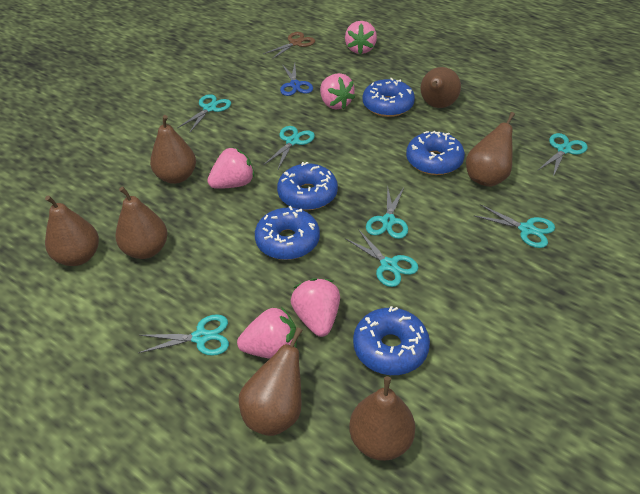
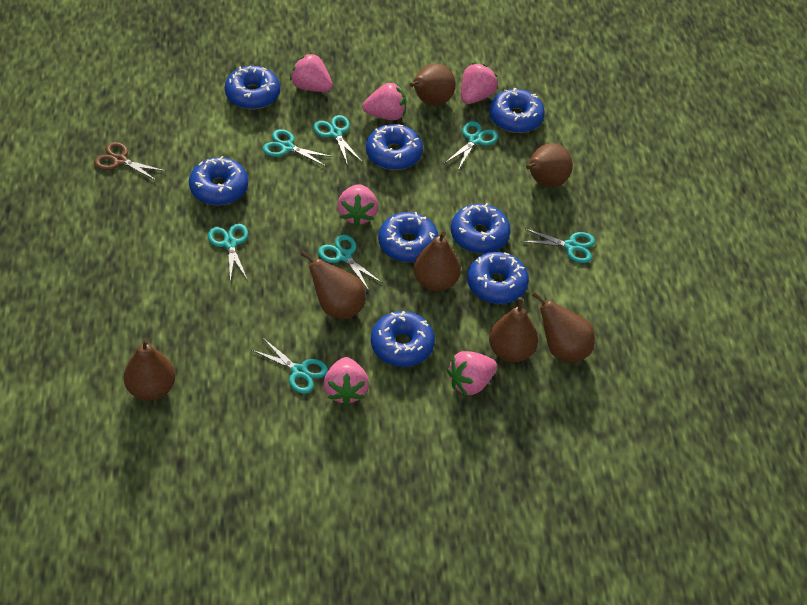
blue donut: [255,206,320,260] [277,162,338,210] [353,306,430,375] [363,78,415,117] [406,131,465,175] = 5 -> [189,156,248,205] [225,66,280,109] [366,124,423,170] [371,311,435,367] [378,212,438,263] [451,203,511,254] [467,252,529,304] [489,88,545,133] = 8
blue scissors: [280,64,313,96] = 1 -> none = 0
pink strawberry: [207,147,254,189] [237,307,297,359] [291,278,340,337] [320,73,355,110] [345,21,377,54] = 5 -> [290,53,333,92] [324,357,369,406] [337,184,378,226] [362,83,406,120] [447,351,497,395] [461,63,498,104] = 6

